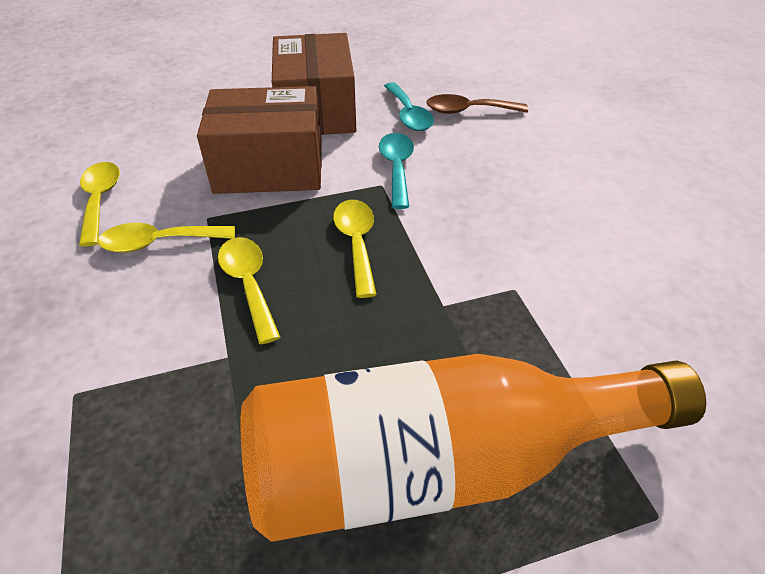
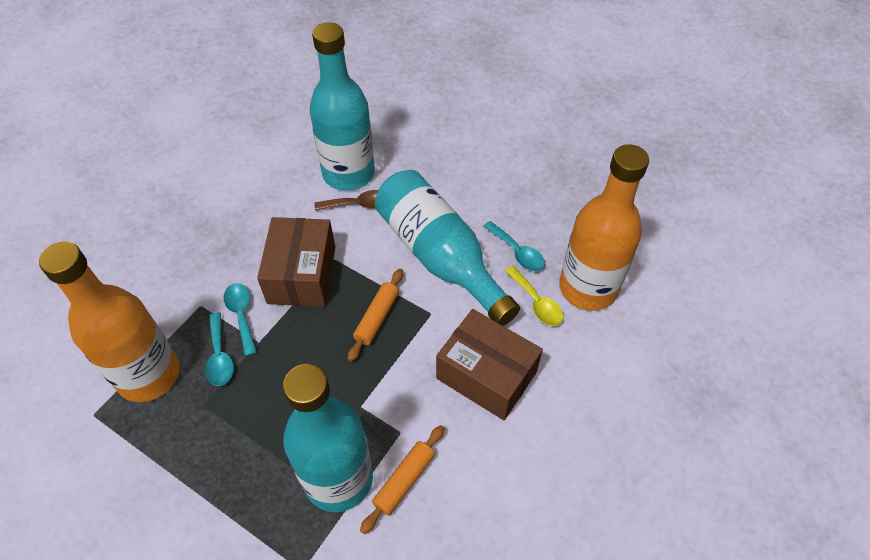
orange bottle: [240,354,706,542] = 1 -> [39,242,180,402] [559,144,649,311] = 2
orange rolling pin: none = 0 -> [348,269,403,362] [360,425,445,534] = 2
turquoise bottle: none = 0 -> [283,364,373,512] [310,22,375,191] [375,170,520,326] = 3
turquoise spoon: [379,133,414,209] [384,82,434,131] = 2 -> [205,312,234,386] [224,283,257,356] [483,221,545,271] = 3
yellow spoon: [79,162,120,246] [98,223,235,253] [218,237,280,344] [333,200,377,298] = 4 -> [505,266,564,326] = 1

